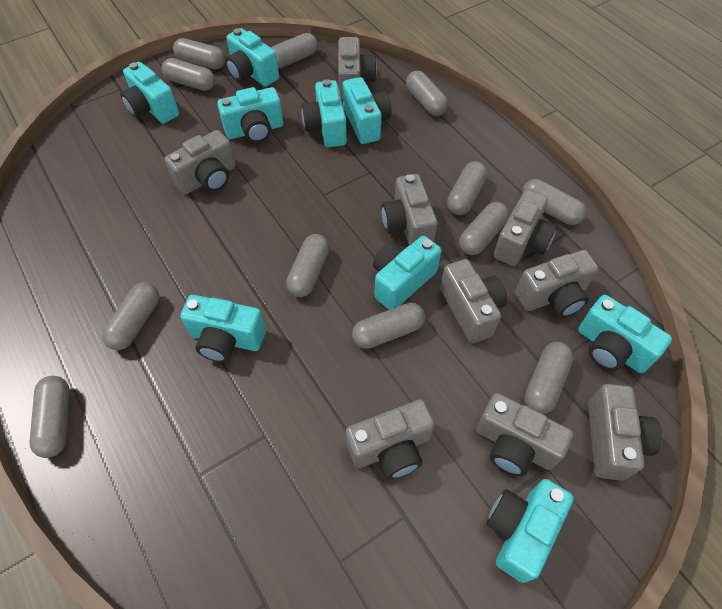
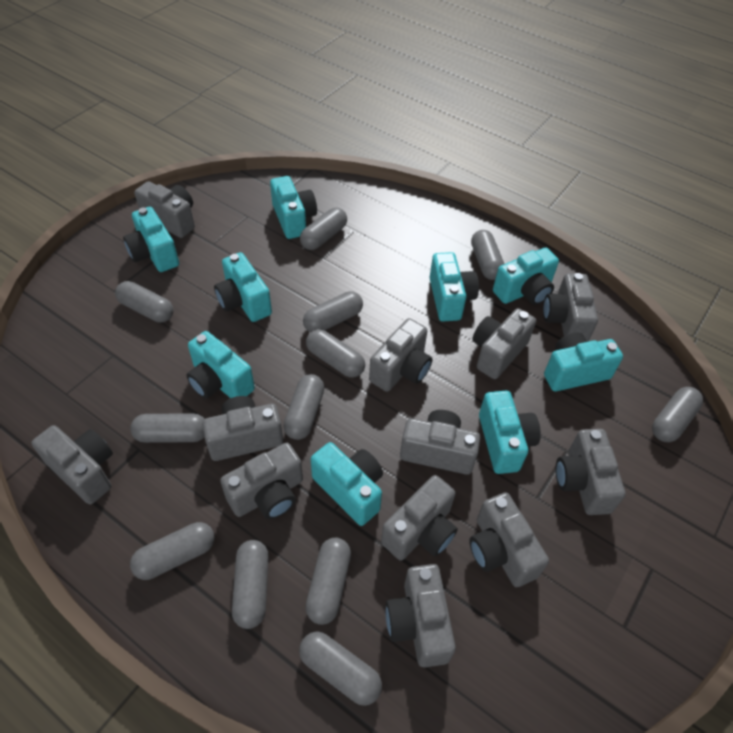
grey camera: [164,130,236,195] [338,37,377,99] [346,399,435,479] [381,174,438,246] [440,259,507,343] [476,393,573,476] [493,190,557,266] [515,250,599,317] [588,384,662,480] = 9 -> [31,425,113,504] [134,181,195,238] [202,396,283,461] [220,443,303,519] [369,318,432,392] [381,475,458,561] [386,564,456,668] [400,410,480,475] [469,492,549,587] [472,308,536,379] [543,273,598,342] [555,429,626,515] = 12

